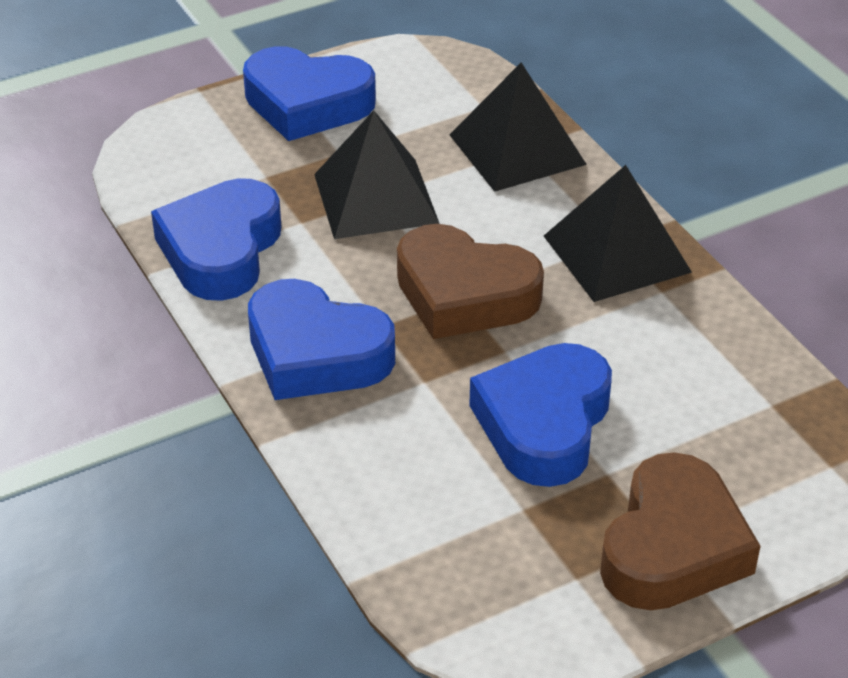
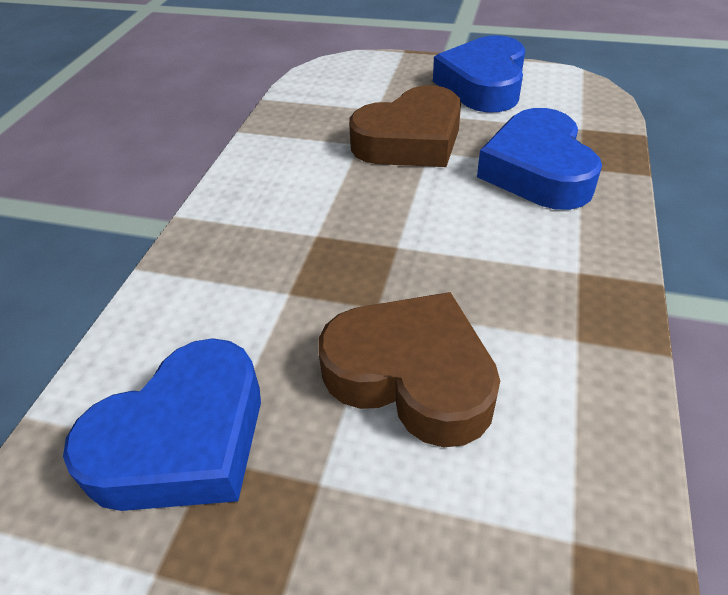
black pyramid: [314,110,440,239] [449,62,587,192] [544,165,692,302] = 3 -> none = 0
blue heart: [151,178,281,301] [243,46,376,141] [248,279,395,400] [469,343,612,487] = 4 -> [63,338,261,511] [433,35,525,112] [477,108,602,210] = 3

